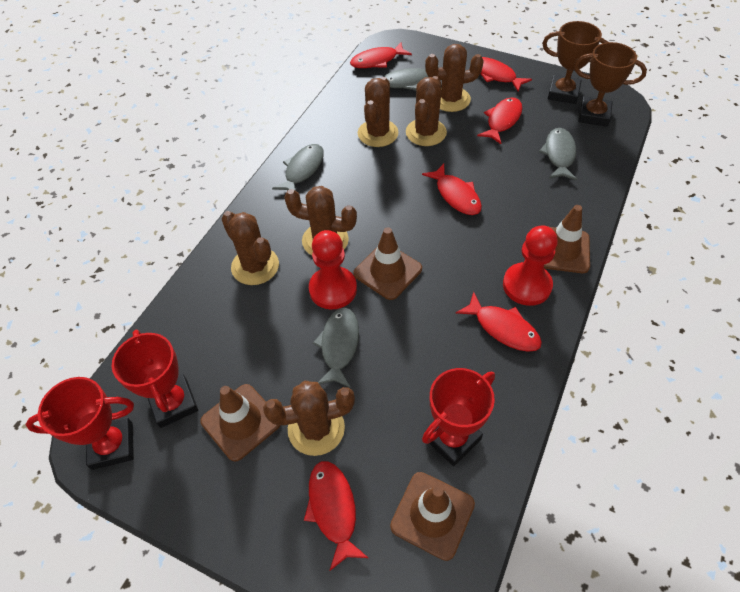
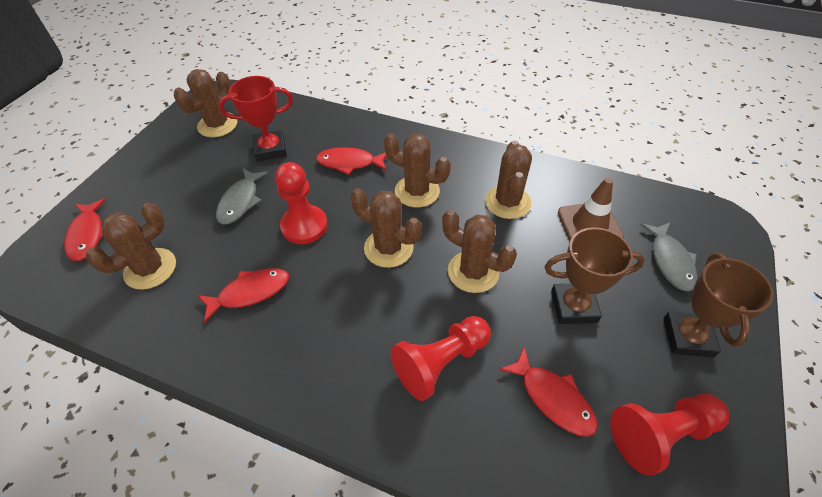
brown traffic cone: [201,384,280,461] [353,227,422,300] [390,472,475,561] [544,205,590,273] = 4 -> [558,177,624,241] = 1
grey fish: [272,144,324,191] [313,308,359,387] [384,65,439,90] [539,128,577,180] = 4 -> [216,169,268,225] [640,222,698,292] = 2
red fish: [304,461,368,571] [350,42,412,68] [422,164,482,215] [456,292,542,352] [477,97,523,144] [480,57,532,92] = 6 -> [64,198,106,261] [197,268,289,323] [316,147,387,175] [499,347,598,437] = 4
red pawn: [309,230,357,309] [503,225,558,306] = 2 -> [275,162,328,244] [391,316,491,401] [610,394,729,476] = 3
red trophy: [26,377,134,470] [112,330,198,428] [422,368,495,466] = 3 -> [218,76,293,161] = 1

